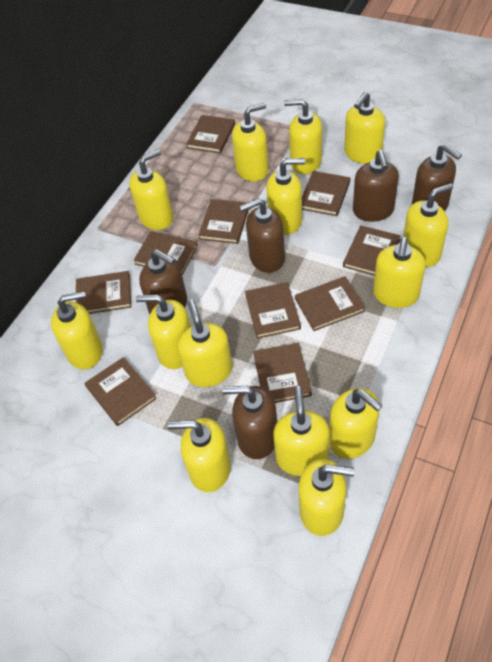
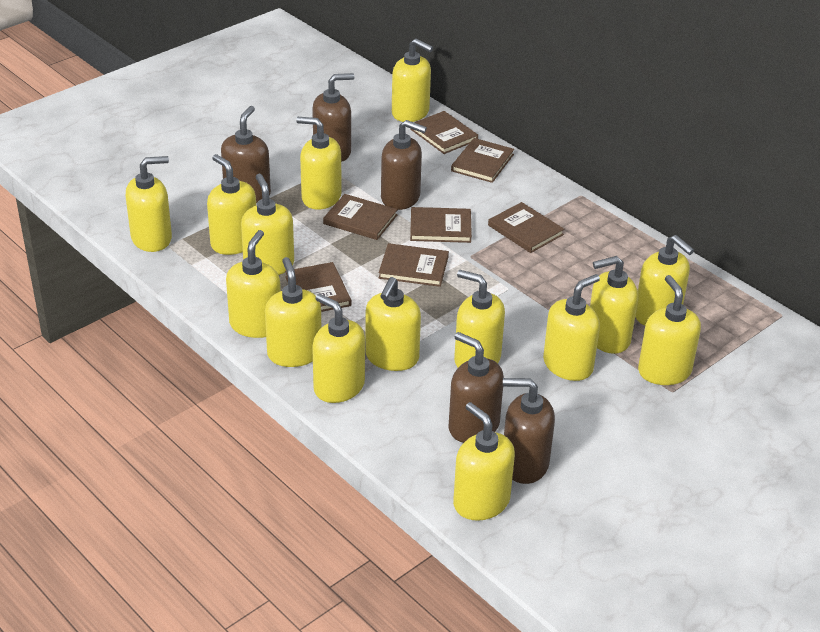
brown book: [76,271,131,314] [85,357,157,426] [133,231,198,275] [186,115,235,153] [198,199,249,244] [245,282,301,339] [253,343,312,403] [295,276,365,331] [302,171,350,216] [343,225,401,276] = 10 -> [285,262,351,312] [323,194,398,240] [379,243,449,287] [410,111,478,154] [410,207,472,243] [451,138,514,183] [488,202,564,253] = 7
yellow soap dispenser: [51,291,103,369] [129,149,173,230] [136,295,191,369] [168,418,231,492] [178,300,233,387] [232,103,269,182] [266,158,306,235] [273,386,330,476] [284,99,322,174] [299,459,355,536] [329,388,383,459] [344,92,385,164] [373,237,426,308] [403,183,453,267] = 14 -> [126,156,172,252] [207,154,256,255] [226,230,281,338] [241,174,294,275] [265,257,321,367] [296,117,342,210] [312,294,365,403] [365,277,421,371] [392,38,433,122] [453,402,515,521] [454,270,505,368] [543,274,600,381] [590,256,638,354] [635,235,694,326] [638,275,701,385] = 15

